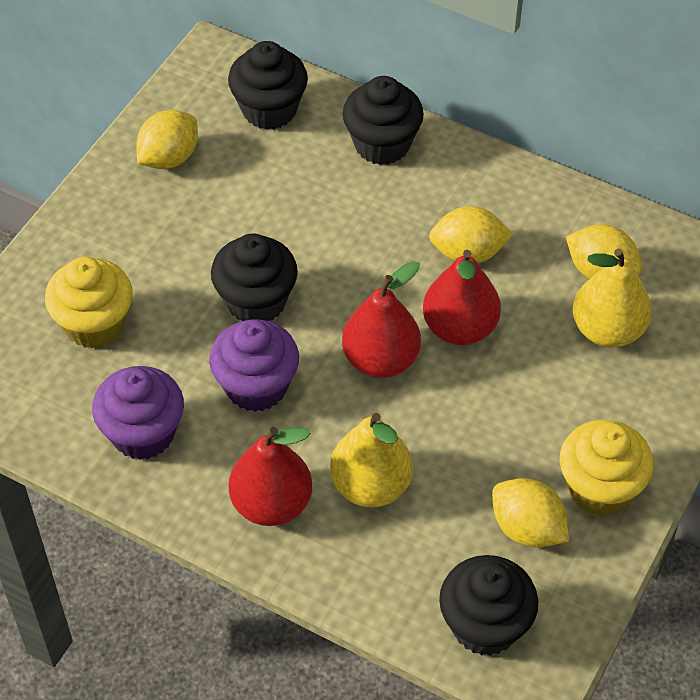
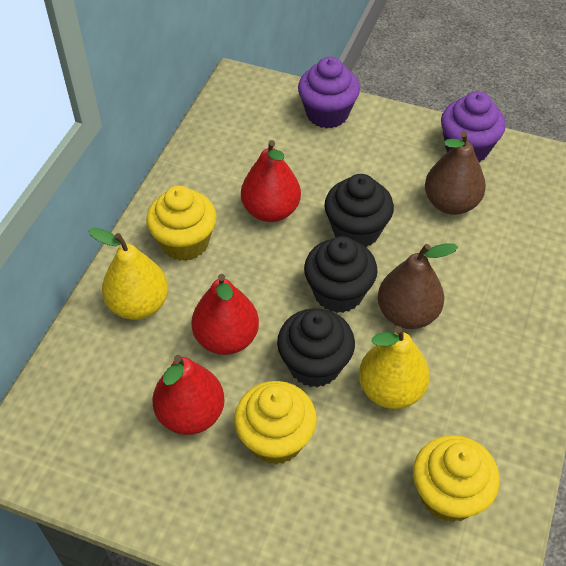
black cupcake: [211,233,298,321] [228,41,308,130] [343,76,424,165] [439,555,538,656] = 4 -> [277,308,355,388] [304,236,378,313] [324,174,394,247] = 3
brown pear: none = 0 -> [378,243,458,329] [425,131,486,215] = 2
yellow cupcake: [45,257,133,348] [560,420,653,515] = 2 -> [146,186,217,261] [234,381,317,465] [413,435,500,522] = 3
yellow lemon: [136,110,198,169] [429,206,513,263] [492,478,569,547] [566,224,643,279] = 4 -> none = 0

